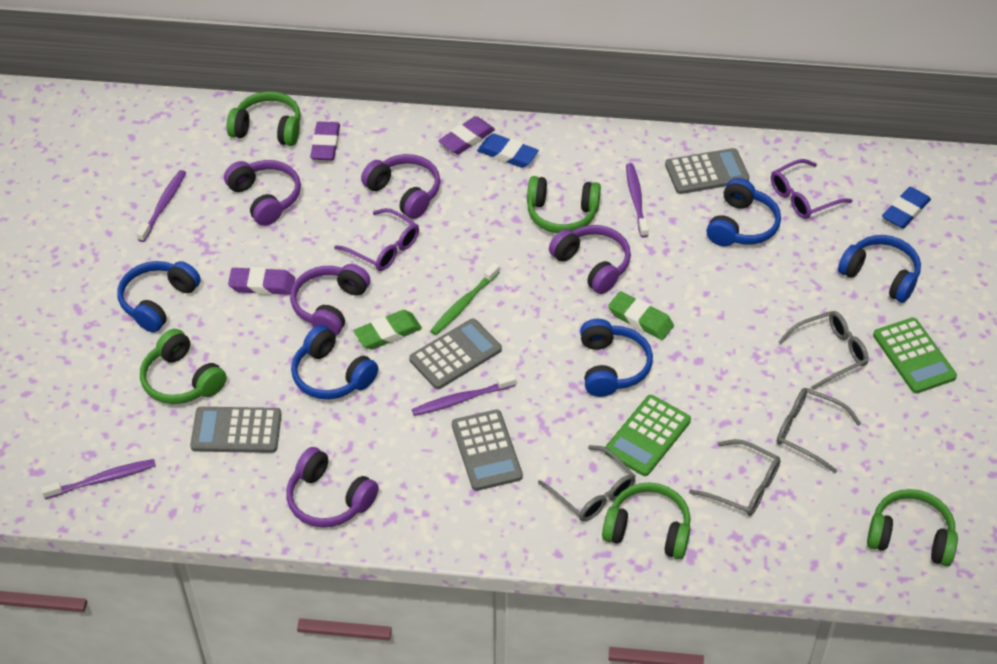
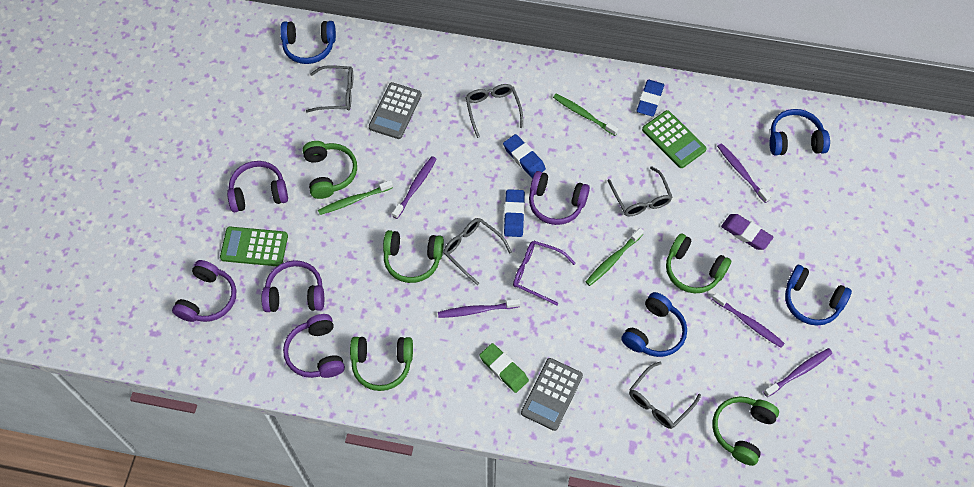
blue eraser: [477,134,539,168] [882,187,931,229] = 2 -> [503,134,546,178] [504,189,525,237] [637,80,664,116] = 3
blue headphones: [117,261,201,332] [291,325,378,399] [580,319,653,397] [707,178,781,246] [838,235,921,303] = 5 -> [280,21,336,64] [621,292,687,357] [769,109,830,156] [785,265,852,326] = 4
green eraser: [354,310,422,350] [608,291,674,340] = 2 -> [479,343,529,393] = 1
green toothbrush: [430,263,500,335] = 1 -> [318,180,393,215] [553,94,619,136] [586,228,644,286] = 3
grey calculator: [190,407,282,453] [409,319,502,389] [452,410,523,491] [665,148,749,194] = 4 -> [369,82,422,139] [521,358,583,431] = 2
grey glasses: [538,445,635,522] [689,439,781,516] [776,388,861,473] [778,311,869,390] = 4 -> [306,65,353,112] [443,218,512,285] [465,84,523,138] [608,166,672,216] [629,361,701,429] = 5
purple eraser: [228,267,295,295] [310,122,340,160] [439,116,495,154] = 3 -> [721,214,773,250] = 1
purple glasses: [334,208,419,271] [771,159,853,219] = 2 -> [513,241,575,305] = 1
purple toothbrush: [41,459,156,499] [137,170,186,242] [412,374,516,416] [626,163,648,237] = 4 -> [392,156,436,219] [438,299,520,318] [712,292,785,348] [717,143,771,203] [763,348,832,397] = 5

